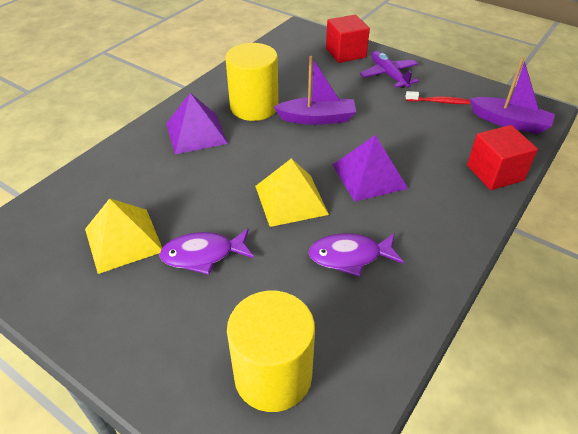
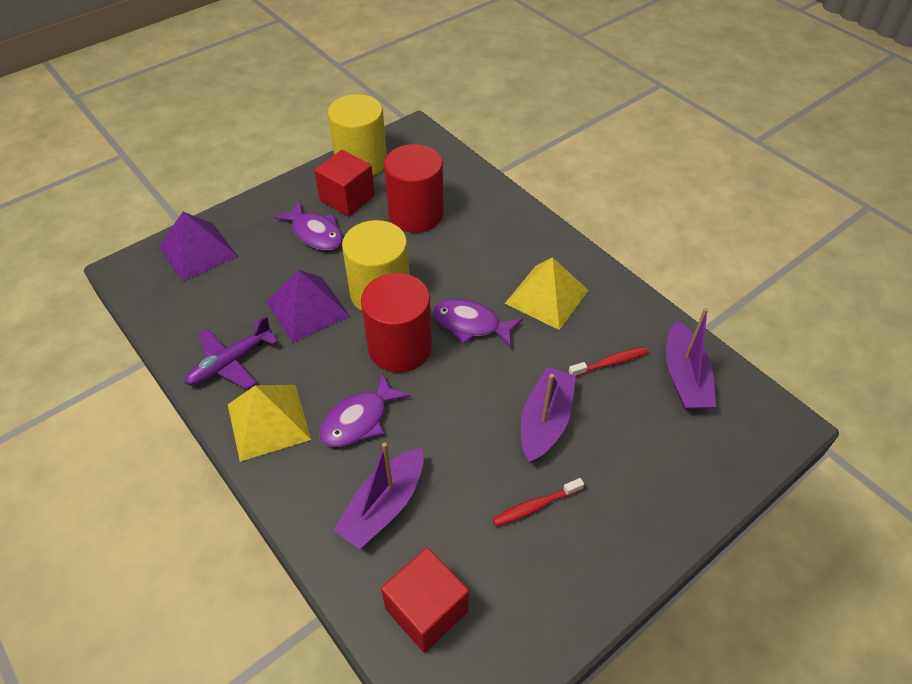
purple boat: [274,56,356,125] [470,57,555,134] = 2 -> [333,443,424,549] [521,367,576,463] [666,308,716,409] = 3
purple fish: [159,228,254,275] [309,233,404,277] = 2 -> [274,201,343,250] [320,373,410,447] [433,299,523,348] = 3
red cylinder: none = 0 -> [361,273,432,373] [384,144,444,233] = 2
red toothbrush: [406,91,470,104] = 1 -> [493,478,584,527] [568,347,648,377] = 2

